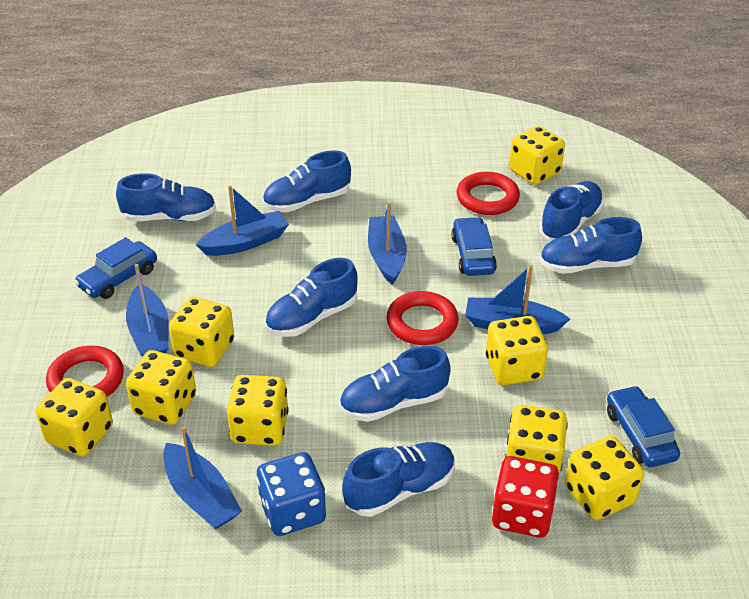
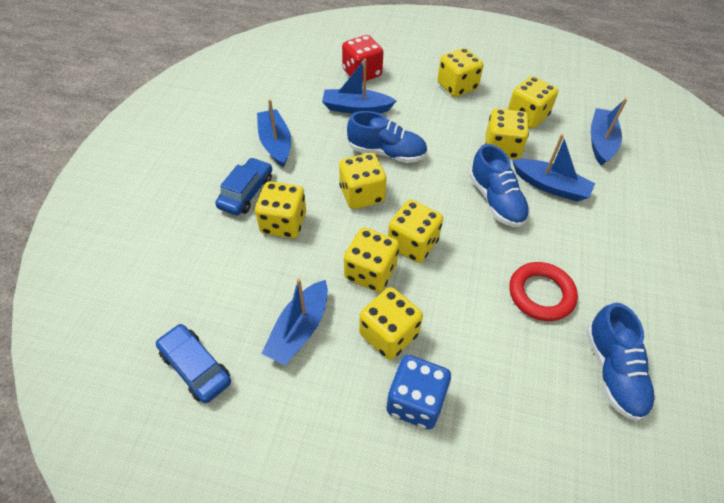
blue car: [74,237,157,299] [451,217,497,276] [607,385,680,467] = 3 -> [156,324,231,403] [215,158,272,216] = 2
blue shoe: [116,173,216,221] [263,150,351,212] [265,258,358,337] [339,346,451,422] [342,442,455,517] [539,181,604,241] [539,217,642,274] = 7 -> [347,111,427,163] [469,144,530,227] [586,303,656,421] = 3
red ring: [46,346,124,397] [386,291,459,345] [457,172,520,215] = 3 -> [509,262,578,321] = 1

